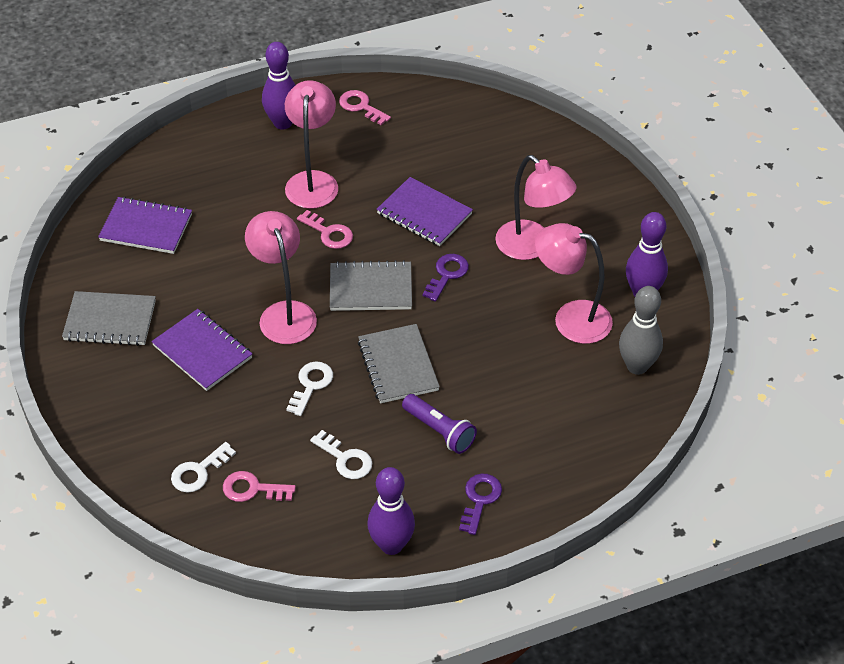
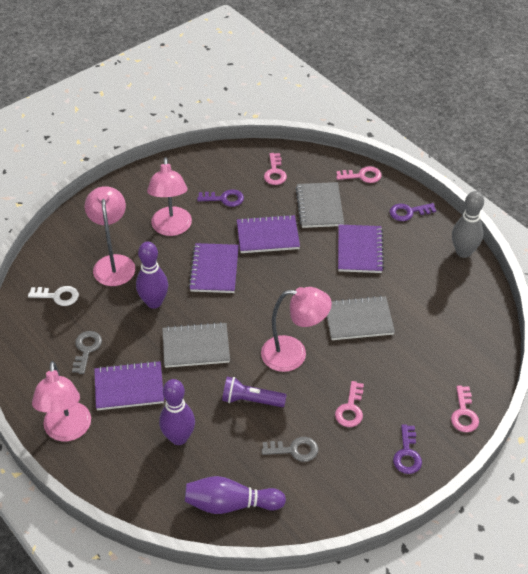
grey key: none = 0 -> [72,331,102,374] [262,437,318,462] = 2
pink key: [223,471,296,502] [297,210,353,249] [339,90,391,125] = 3 -> [264,153,287,185] [335,381,364,427] [336,166,382,183] [451,386,479,432] = 4
purple key: [423,254,469,302] [459,473,502,535] = 2 -> [197,189,244,207] [390,203,436,221] [393,424,422,474] = 3
purple notebook: [98,197,192,254] [151,309,252,391] [376,177,473,246] = 3 -> [94,361,164,410] [188,243,239,293] [237,214,300,253] [338,225,384,273] = 4
white key: [171,442,236,493] [286,362,333,416] [310,430,372,479] = 3 -> [28,286,79,306] = 1

